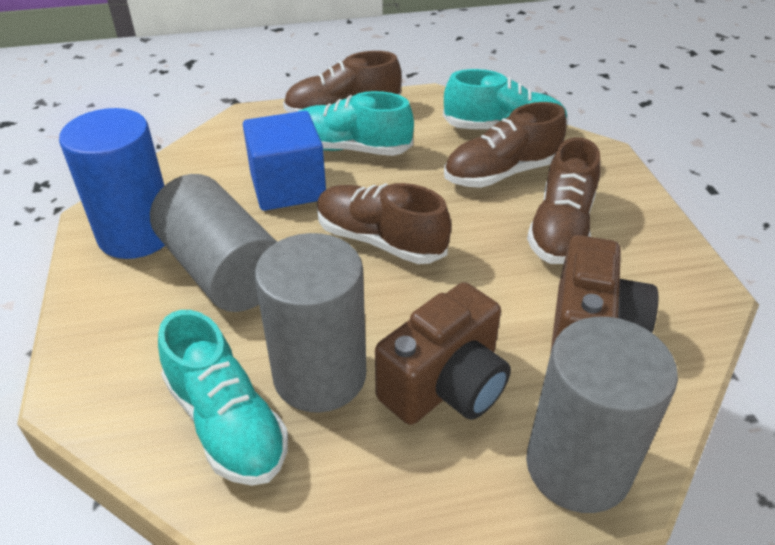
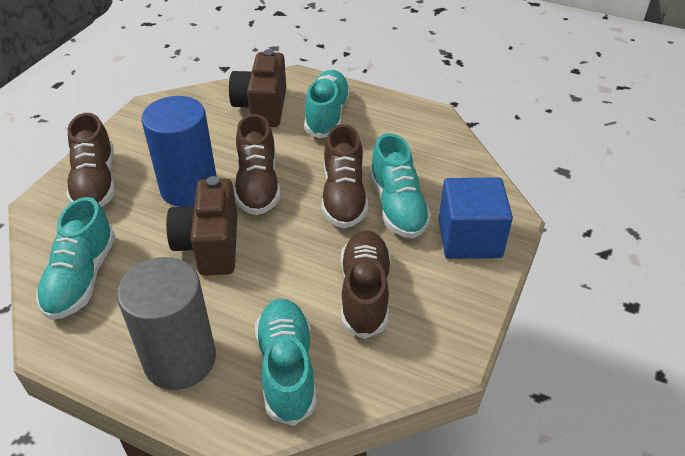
grey cylinder: [150,174,277,312] [255,233,366,413] [526,317,678,513] = 3 -> [117,257,216,390] = 1
turquoise shoe: [158,310,288,486] [298,91,414,156] [443,69,568,129] = 3 -> [36,197,115,320] [255,299,317,426] [304,70,350,138] [369,133,431,239] = 4

